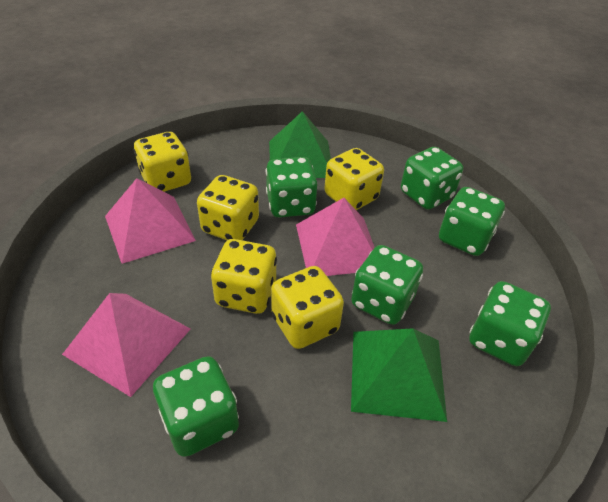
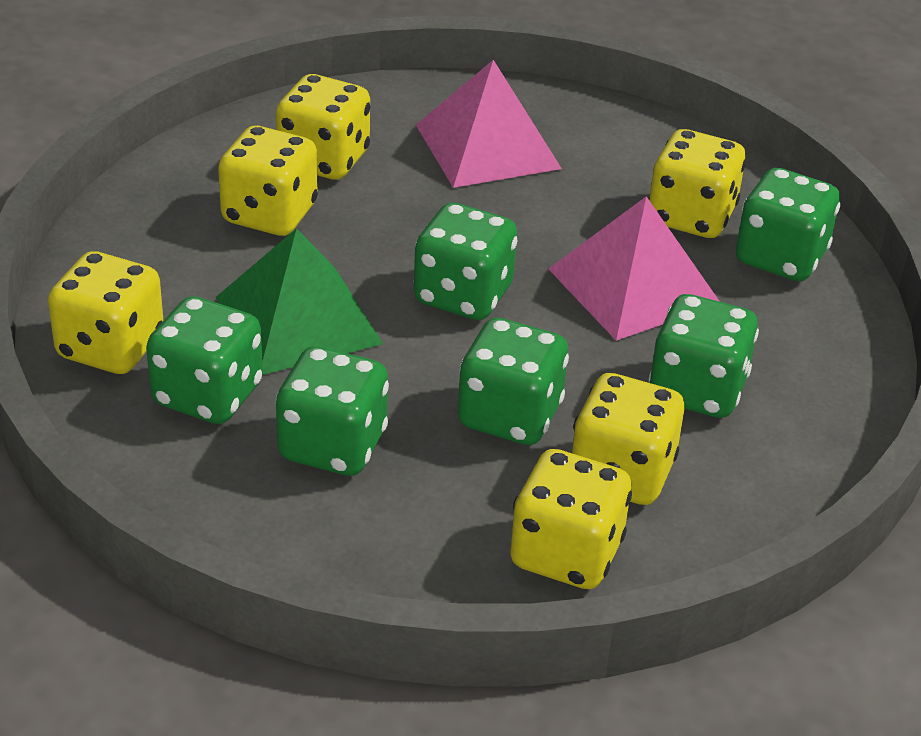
green pyramid: [269,111,331,178] [351,328,447,422] = 2 -> [216,228,383,375] = 1
pink pyramid: [62,293,190,397] [105,178,196,264] [296,198,375,276] = 3 -> [416,60,562,188] [548,196,720,341] = 2
yellow dice: [134,132,191,192] [197,175,259,240] [211,239,277,314] [271,266,344,349] [324,148,384,210] = 5 -> [48,251,163,374] [218,126,318,236] [276,74,370,180] [510,449,632,589] [572,373,684,505] [649,129,746,238] = 6

